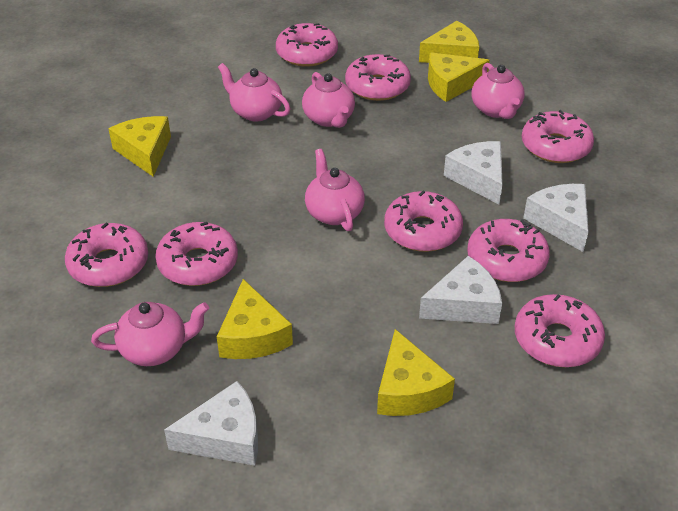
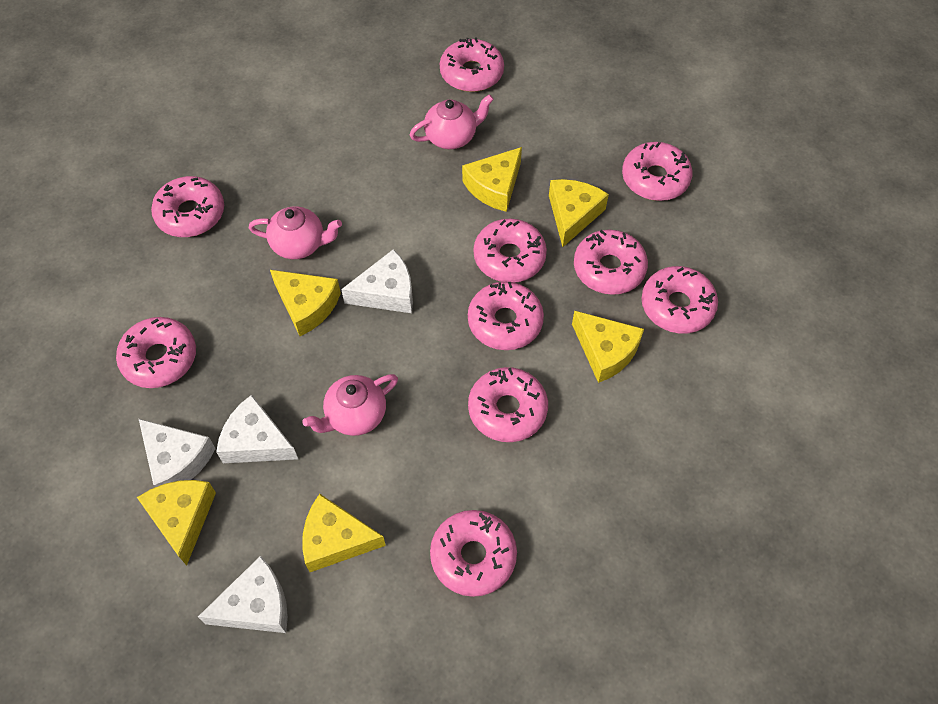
pink donut: [65,222,148,287] [155,222,238,286] [276,23,338,67] [345,54,411,101] [384,191,463,252] [467,219,550,282] [515,294,605,367] [522,110,594,163] = 8 -> [116,317,196,388] [151,176,224,237] [430,510,517,597] [440,37,504,92] [468,282,544,350] [468,367,548,442] [474,219,547,283] [574,230,648,295] [622,142,693,201] [642,266,718,334] = 10
pink teapot: [91,302,209,366] [218,63,291,122] [302,72,355,128] [305,149,365,231] [472,63,525,119] = 5 -> [249,206,342,259] [302,374,398,436] [410,94,494,149] = 3
yellow cheese: [108,116,171,177] [217,279,293,359] [377,329,455,416] [419,21,479,63] [428,53,490,102] = 5 -> [137,480,216,565] [270,270,341,336] [302,494,386,572] [462,147,522,212] [549,179,609,247] [572,310,644,383] = 6

